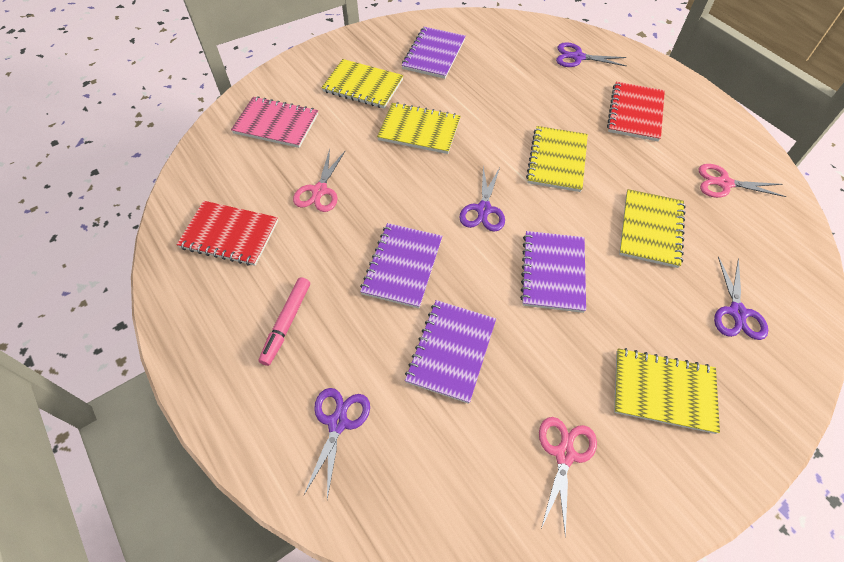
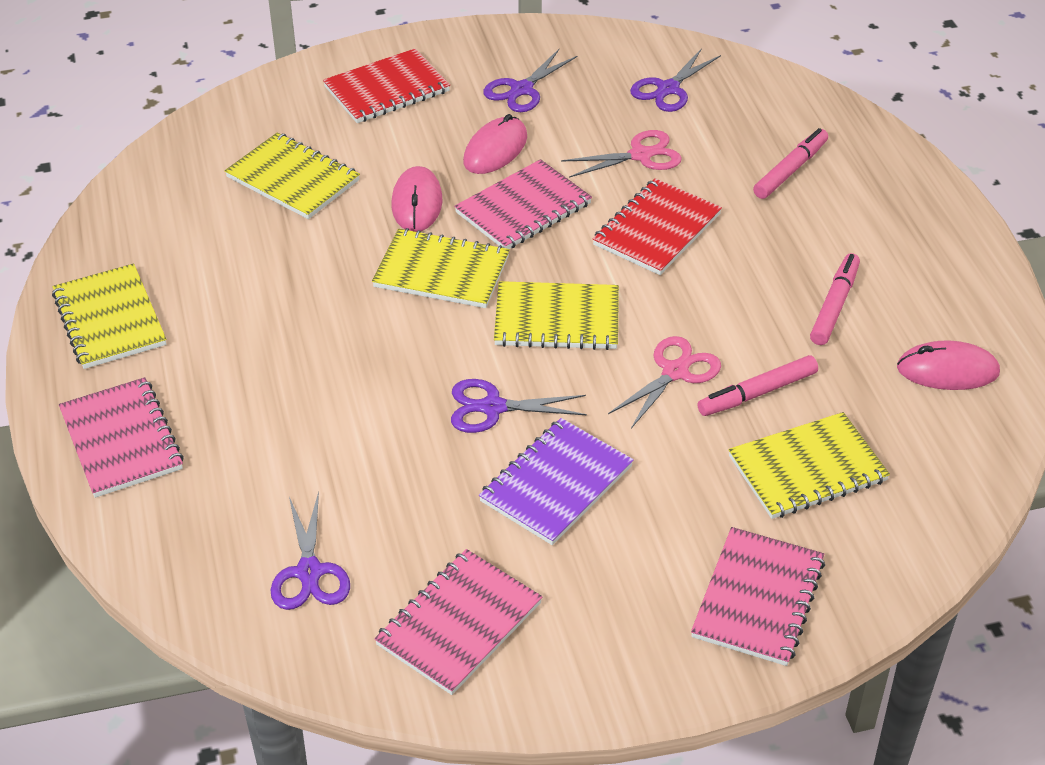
pink marker: [259,277,310,366] = 1 -> [697,355,818,416] [753,128,828,199] [810,253,860,345] = 3
pink mouse: none = 0 -> [392,166,443,232] [463,114,527,174] [897,341,1000,390] = 3
pink notebook: [231,96,318,148] = 1 -> [59,377,184,498] [374,549,542,695] [454,159,592,249] [691,527,825,666] = 4
pink scissors: [293,149,346,212] [539,417,597,537] [699,164,786,198] = 3 -> [561,130,682,178] [608,336,721,428] = 2
purple notebook: [360,223,442,309] [402,27,466,79] [405,300,496,404] [520,231,586,313] = 4 -> [479,418,634,545] = 1

